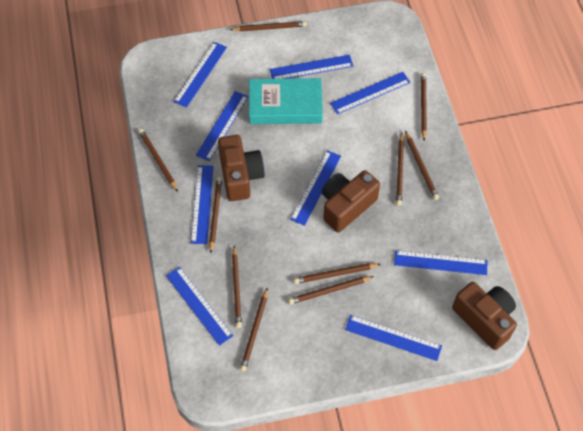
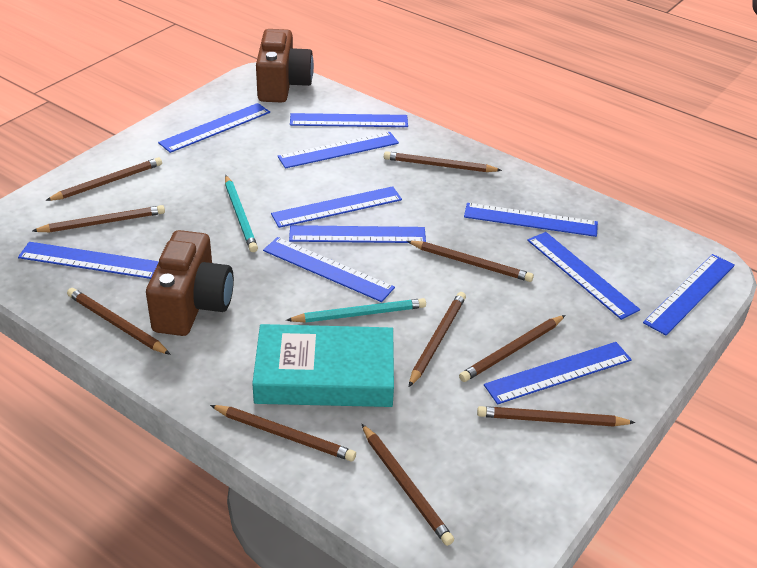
blue ruler: [166,267,233,346] [174,42,227,108] [191,165,213,244] [196,91,249,161] [270,55,353,79] [290,150,341,226] [330,72,410,114] [345,315,442,361] [394,250,487,275] = 9 -> [18,242,159,279] [158,103,270,153] [263,237,395,302] [271,186,402,228] [278,132,399,169] [289,225,426,243] [290,113,408,127] [464,203,598,237] [484,342,632,404] [527,232,640,320] [643,254,735,335] = 11
brown camera: [218,135,265,201] [322,170,380,232] [452,282,517,350] = 3 -> [146,230,234,336] [256,29,314,103] = 2
turquoise pencil: none = 0 -> [225,175,258,252] [286,298,426,323] = 2

